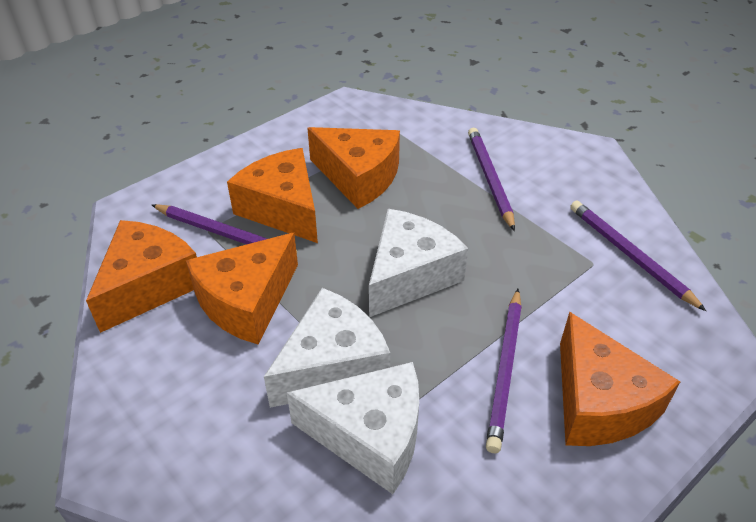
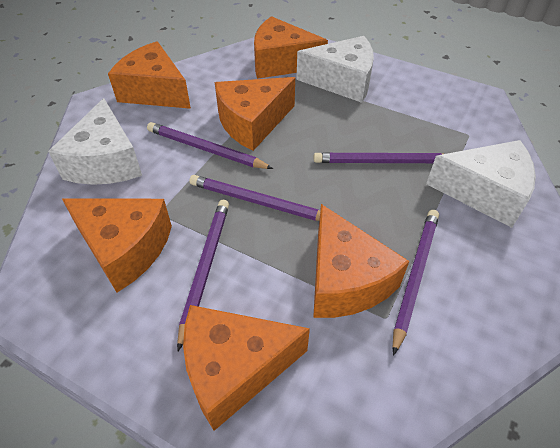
orange cheese: [86,220,197,333] [186,233,298,345] [227,148,318,243] [308,127,400,209] [560,312,680,446] = 5 -> [62,198,172,292] [108,41,191,109] [183,305,310,431] [215,77,295,151] [254,16,328,79] [313,204,409,318] = 6
purple pencil: [152,204,297,252] [468,128,515,231] [486,289,522,453] [570,201,706,311] = 4 -> [147,122,273,169] [177,200,229,351] [189,175,320,221] [314,152,443,163] [393,210,439,356] = 5

